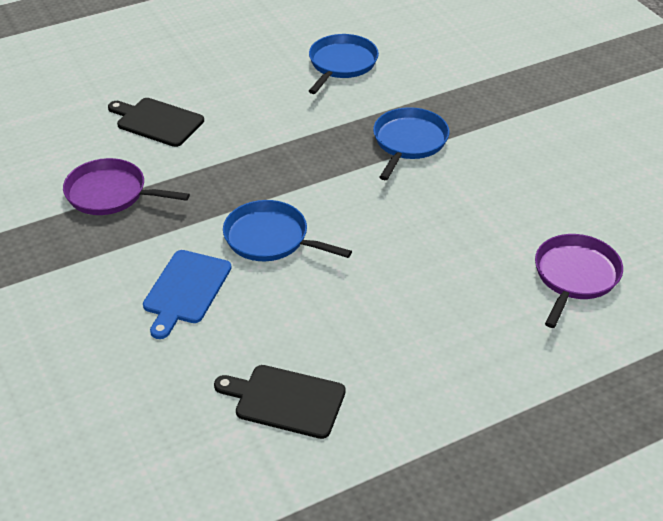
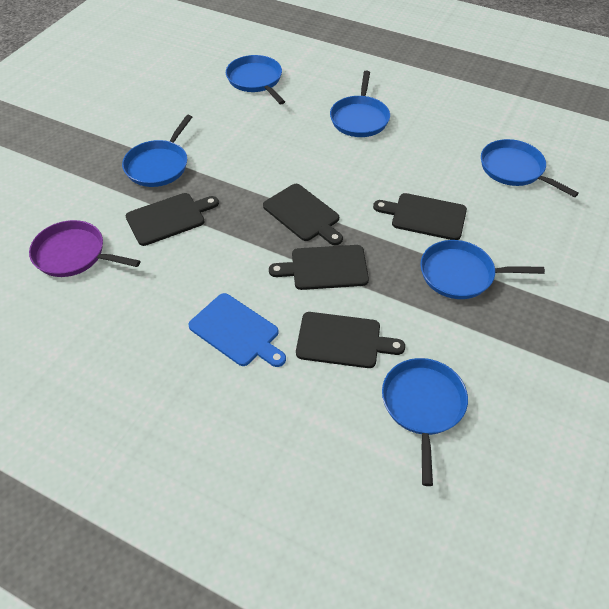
black cutting board: [108,98,204,147] [214,365,346,439] = 2 -> [126,193,219,246] [263,184,343,245] [269,245,369,290] [296,312,405,368] [373,193,467,240] = 5
blue pan: [223,200,352,261] [309,34,379,94] [373,107,449,180] = 3 -> [122,115,192,187] [226,55,285,104] [330,71,390,137] [382,358,468,486] [420,240,545,299] [481,139,579,197] = 6
purple pan: [63,158,190,215] [535,234,623,328] = 2 -> [29,220,140,277] = 1

